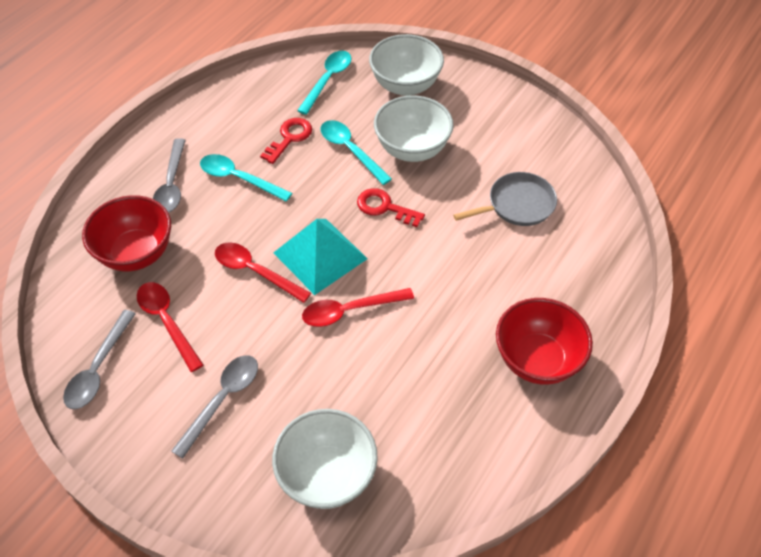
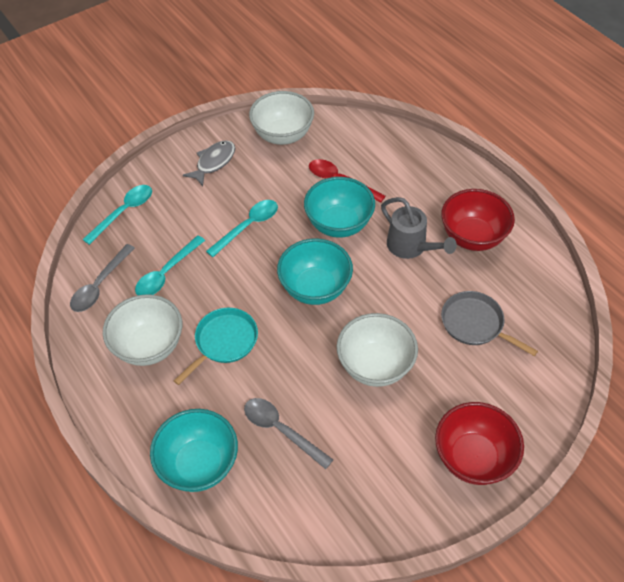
grey fish: none = 0 -> [183,140,235,186] = 1
grey spoon: [63,310,136,409] [153,138,186,213] [171,355,258,459] = 3 -> [70,244,135,312] [244,398,333,469] = 2
grey watering can: none = 0 -> [381,197,457,259] = 1
red key: [260,118,312,164] [357,188,425,227] = 2 -> none = 0
red spoon: [137,282,203,372] [215,242,311,303] [302,288,414,327] = 3 -> [309,159,386,203] = 1
turquoise bowl: none = 0 -> [150,409,238,492] [277,238,353,305] [304,177,375,238] = 3
turquoise pan: none = 0 -> [174,308,258,385] = 1
turquoise pyramid: [273,219,368,295] = 1 -> none = 0

